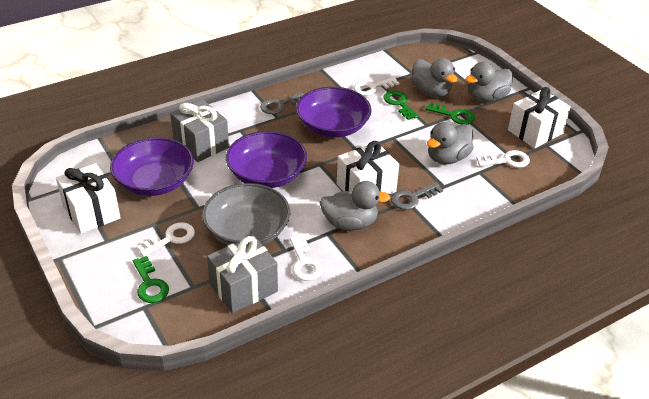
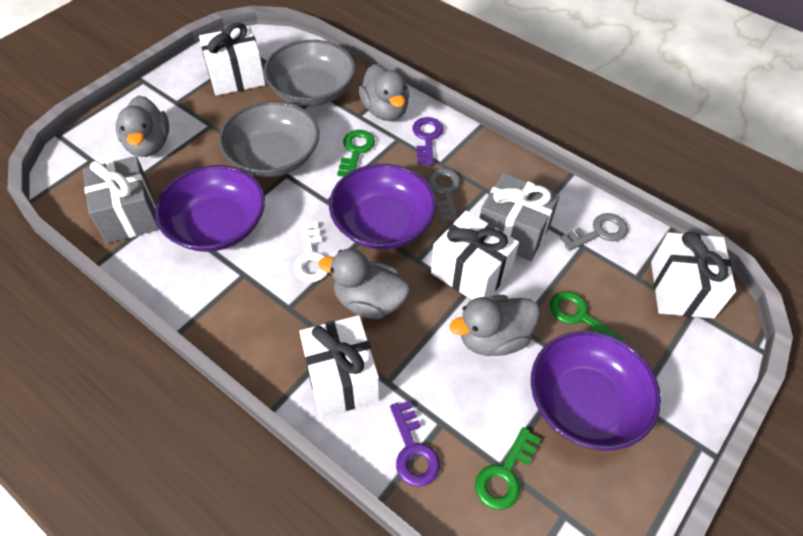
grey bowl: [202,183,290,245] = 1 -> [219,101,319,177] [264,40,356,106] = 2
purple key: none = 0 -> [390,400,440,487] [412,117,444,165] = 2
white gift: [56,163,121,234] [337,141,399,195] [508,87,571,148] = 3 -> [199,23,266,96] [299,315,380,417] [431,210,519,300] [651,232,736,318] = 4
white key: [136,222,195,257] [290,236,322,281] [353,77,399,96] [476,150,530,168] = 4 -> [293,222,328,282] = 1

